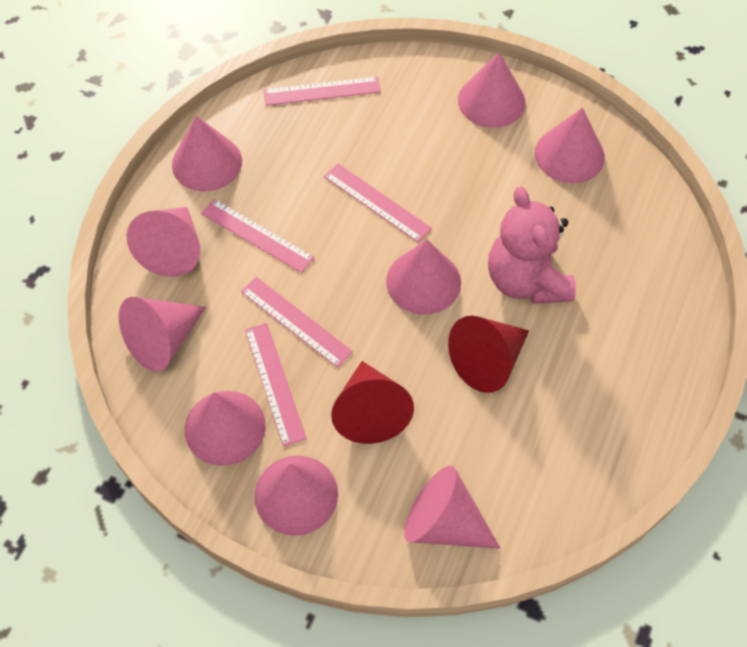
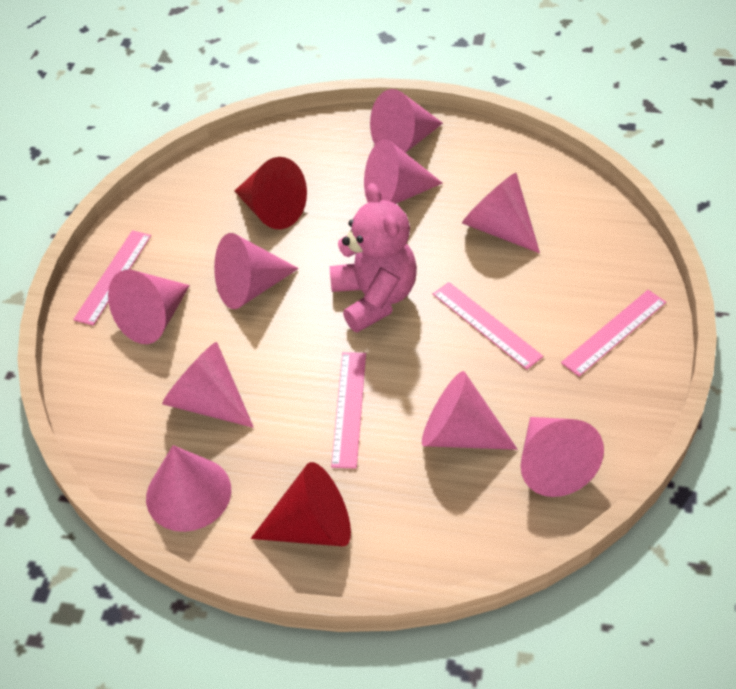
pink ruler: [201,199,315,273] [241,277,353,368] [245,323,307,447] [264,76,381,106] [324,163,432,243] = 5 -> [73,230,151,326] [331,352,366,469] [433,282,543,370] [561,290,666,377] = 4

